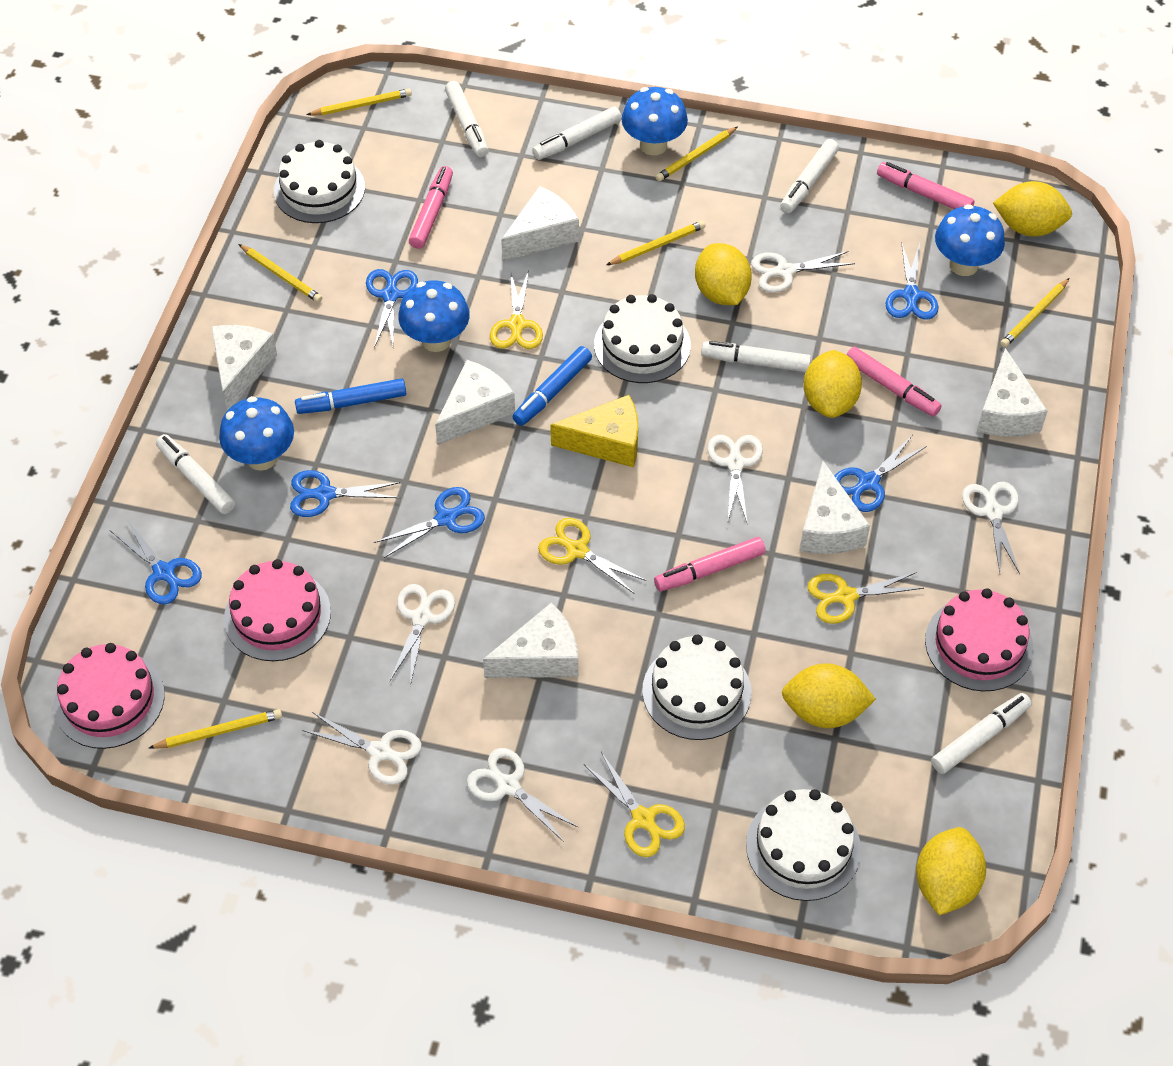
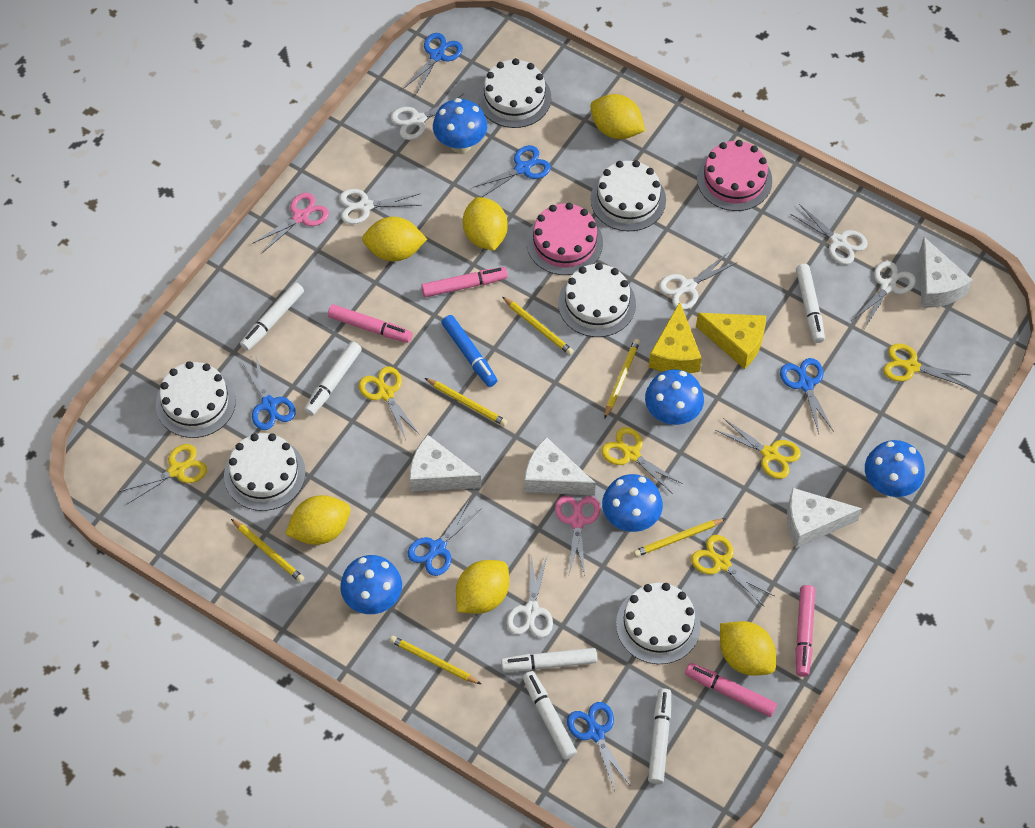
blue marker: [295,378,406,414] [513,346,592,426] = 2 -> [442,315,498,387] = 1
blue mushroom: [219,396,294,471] [398,280,470,352] [622,87,688,155] [935,204,1005,276] = 4 -> [340,555,402,614] [433,98,487,153] [602,474,663,532] [645,369,704,425] [865,440,925,497] = 5
pink cake: [54,643,165,749] [224,559,331,661] [925,588,1033,691] = 3 -> [527,203,603,275] [697,140,772,211] = 2
pink scissors: none = 0 -> [252,193,329,253] [555,496,600,576] = 2
white cake: [274,140,365,223] [594,294,691,383] [642,635,751,740] [746,789,861,901] = 4 -> [156,361,236,438] [224,433,306,511] [478,58,551,128] [558,263,636,337] [590,160,666,231] [616,583,701,664] = 6
white cheese: [211,325,277,411] [435,360,515,445] [483,602,578,678] [501,186,579,261] [800,461,870,554] [977,348,1048,437] = 6 -> [410,435,481,492] [524,437,596,495] [787,488,862,548] [919,237,972,308] = 4
yellow cheese: [550,395,638,467] = 1 -> [649,302,702,373] [696,313,766,369] = 2
yellow lemon: [695,243,752,305] [782,663,876,728] [803,350,862,418] [916,827,986,915] [993,181,1072,237] = 5 -> [285,495,351,545] [362,217,427,261] [456,560,509,614] [463,197,508,251] [590,94,645,139] [720,621,776,676] = 6
yellow scissors: [490,270,543,349] [538,518,647,594] [585,752,685,857] [807,572,924,624] = 4 -> [119,444,207,505] [359,366,420,440] [601,427,683,494] [691,535,774,606] [715,418,801,479] [883,344,970,387] = 6

